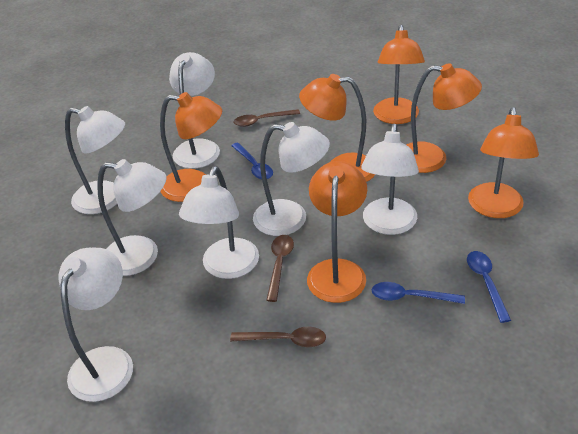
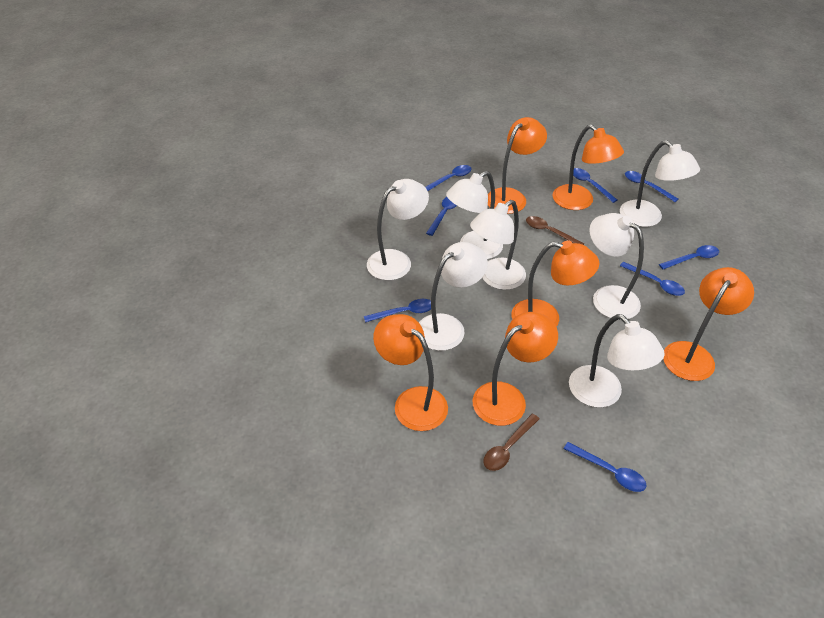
blue spoon: [231,143,273,179] [372,282,465,304] [467,251,511,323] = 3 -> [364,299,431,323] [426,165,472,191] [426,197,457,236] [564,442,647,492] [573,168,617,203] [620,262,685,296] [625,171,678,202] [659,245,719,270] = 8
brown spoon: [230,327,326,347] [234,109,300,127] [266,235,294,302] = 3 -> [483,413,540,471] [526,216,584,245] = 2

